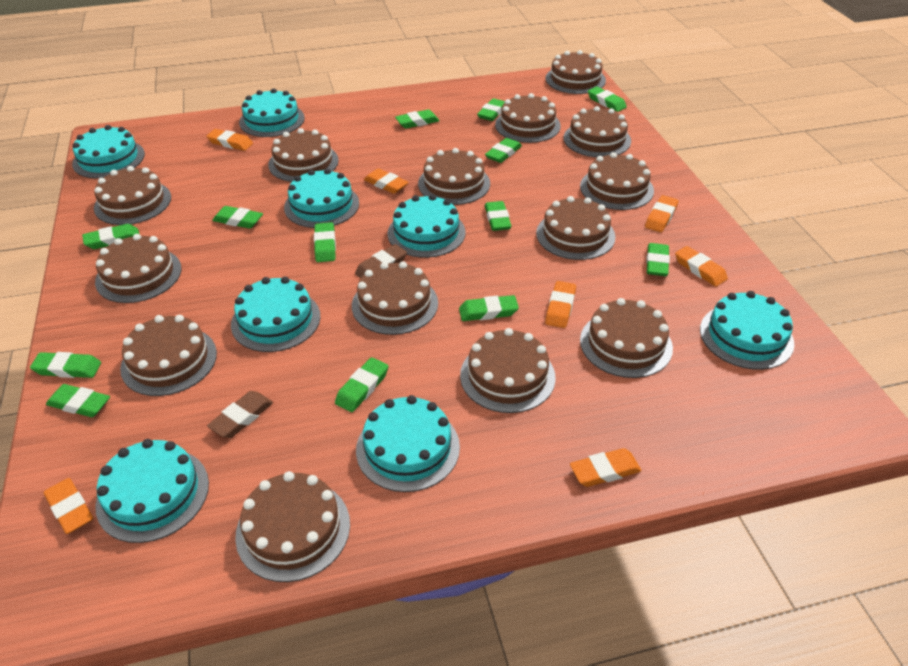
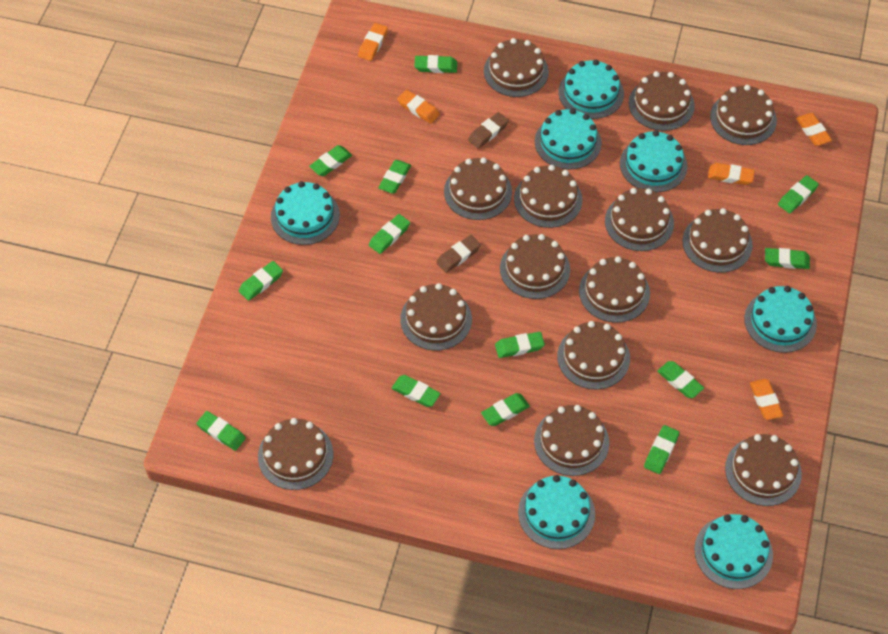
orange eraser: [43,478,93,534] [207,129,253,151] [364,168,409,194] [545,281,576,328] [570,448,642,487] [645,195,679,232] [675,246,728,287] = 7 -> [358,23,388,61] [397,90,440,124] [708,163,755,185] [750,379,783,420] [796,113,832,146] = 5
turquoise cake: [72,125,145,178] [95,439,209,543] [231,277,320,352] [239,88,305,137] [284,168,359,228] [356,395,460,492] [387,194,466,258] [700,291,794,370] = 8 -> [271,181,340,245] [518,475,595,549] [535,108,602,169] [558,60,624,119] [620,130,687,192] [694,514,773,589] [744,286,817,353] = 7

